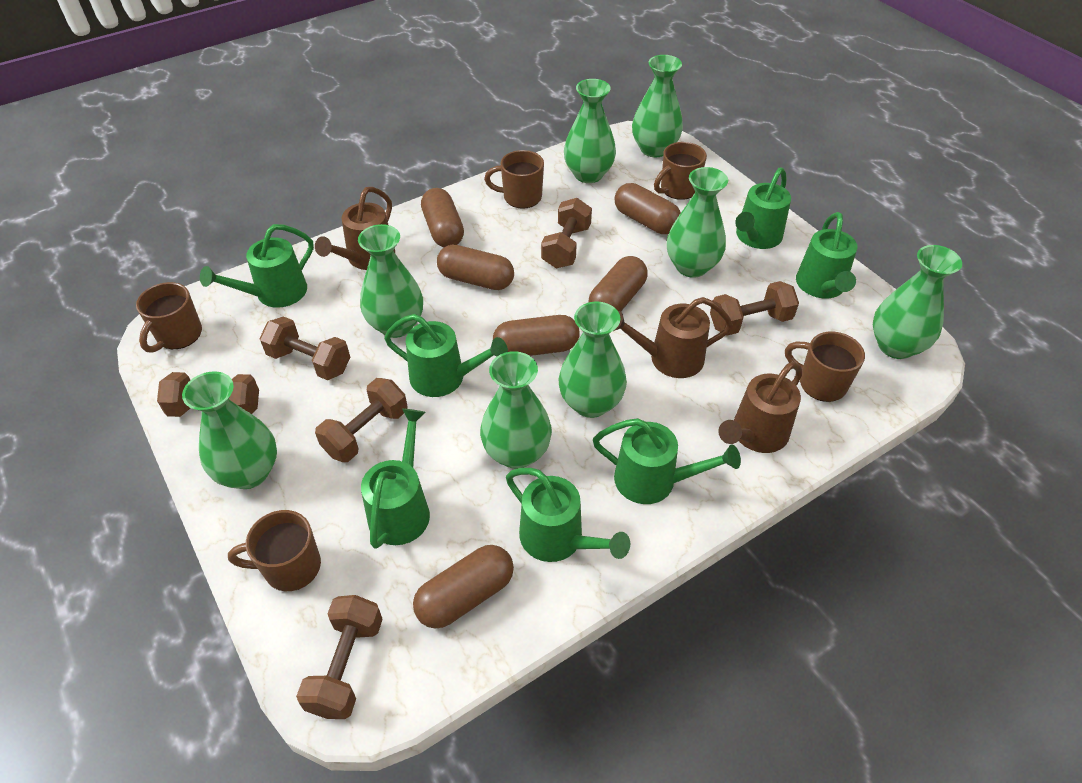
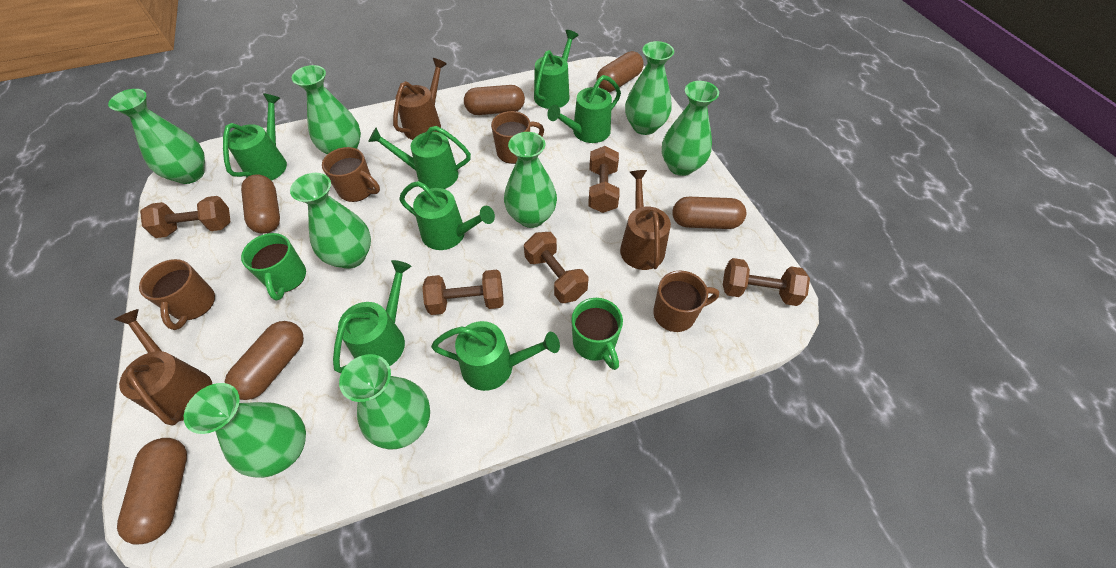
brown dumbbell: [157,372,259,417] [259,316,350,380] [296,595,383,719] [315,378,407,462] [541,198,592,268] [710,281,799,336] = 6 -> [140,196,231,238] [422,270,504,315] [524,232,589,303] [588,146,620,213] [723,258,810,306] = 5
brown mug: [136,282,202,353] [228,510,321,591] [484,150,544,209] [654,142,707,200] [785,332,865,402] = 5 -> [139,259,215,330] [322,147,380,202] [491,111,544,164] [653,271,719,332] = 4
green mug: none = 0 -> [241,233,306,301] [571,298,623,370] = 2

